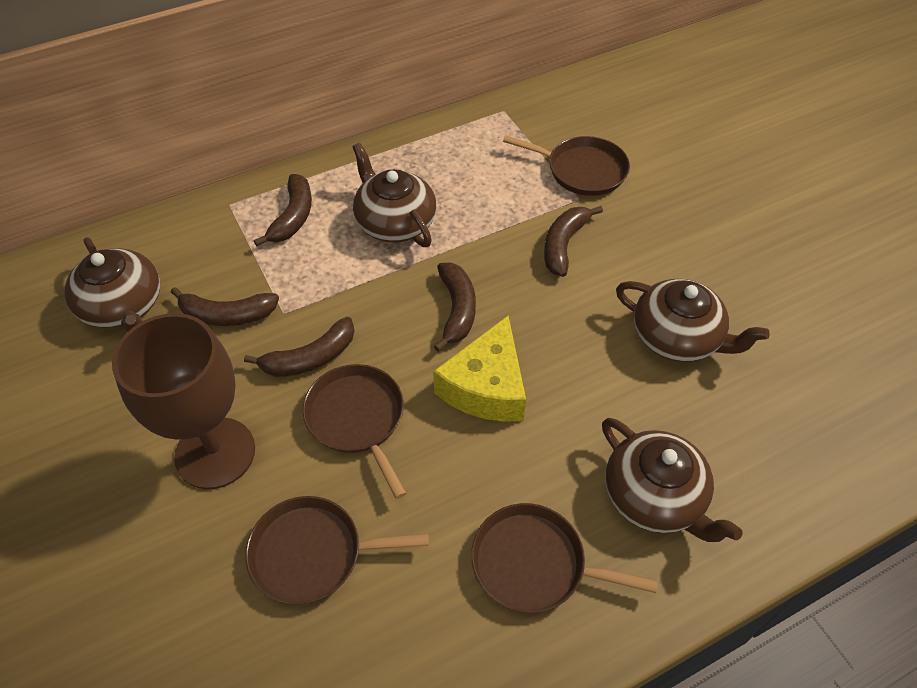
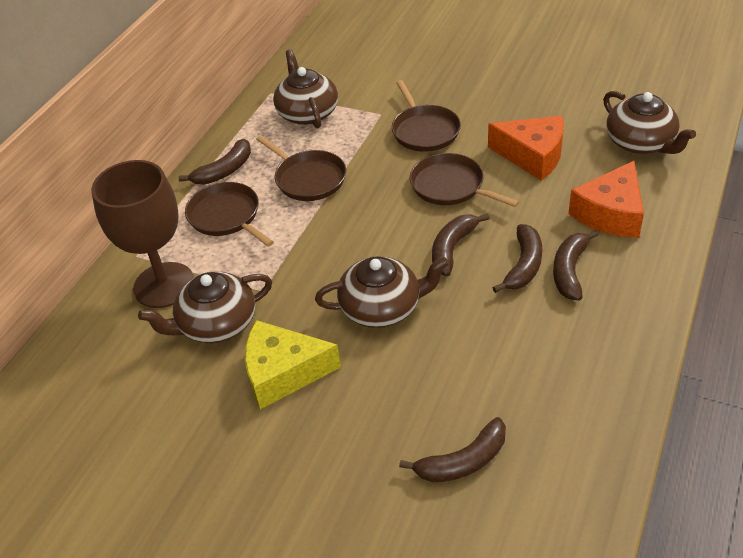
orange cheese: none = 0 -> [488,116,564,181] [568,161,644,238] = 2

